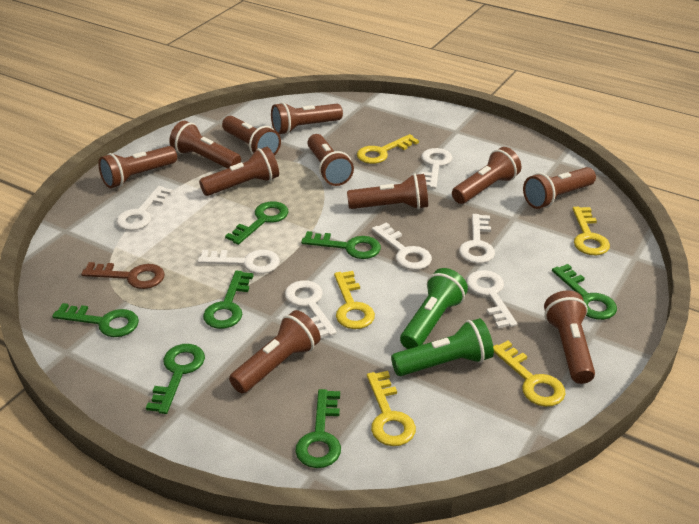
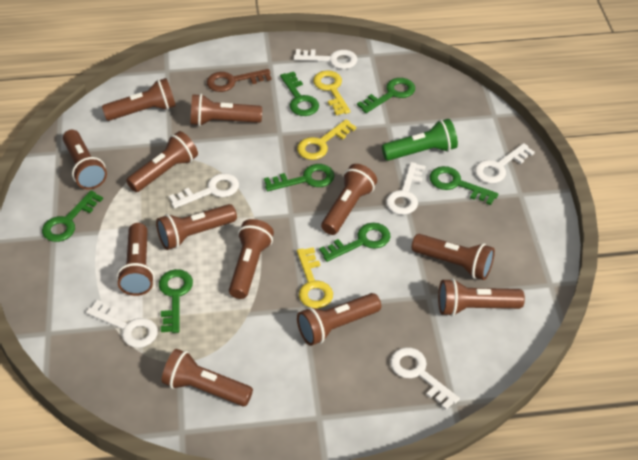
brown flashlight: [98,146,177,188] [169,121,241,169] [199,147,279,196] [222,116,281,156] [229,310,321,393] [271,102,343,135] [307,134,354,186] [347,173,428,210] [452,147,521,204] [523,167,596,209] [544,290,595,384] = 11 -> [63,130,107,190] [102,78,176,121] [117,223,155,296] [126,131,198,192] [156,204,237,250] [162,349,253,406] [191,94,262,126] [229,219,274,299] [297,293,381,346] [321,164,377,235] [412,234,495,280] [438,278,525,316] = 12
green flashlight: [391,318,494,376] [400,268,468,349] = 2 -> [382,119,458,161] = 1
white key: [116,186,173,231] [198,250,280,274] [285,280,337,338] [372,222,432,270] [421,148,452,189] [459,214,495,264] [466,270,517,328] = 7 -> [86,300,158,348] [169,173,239,208] [294,49,358,69] [386,162,426,215] [390,347,460,410] [475,143,535,183] = 6
yellow key: [334,271,375,329] [357,134,419,164] [367,371,416,446] [493,341,566,407] [573,207,610,255] = 5 -> [297,119,356,160] [297,247,333,309] [313,70,351,115] = 3

